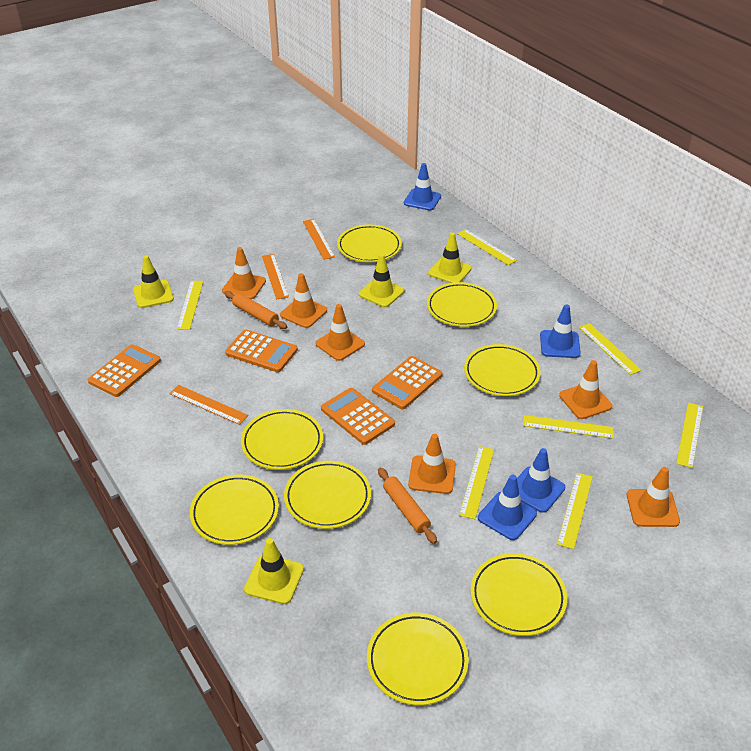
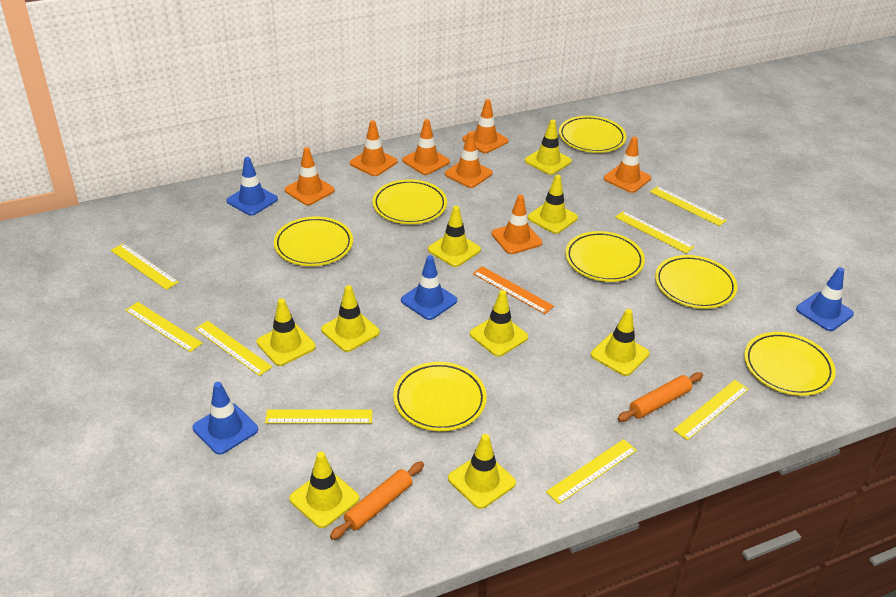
orange calculator: [88,344,161,397] [225,329,298,372] [321,388,395,445] [372,356,442,409] = 4 -> none = 0
orange ruler: [169,385,248,425] [262,254,289,300] [303,219,335,260] = 3 -> [473,266,554,314] = 1
orange traffic cone: [222,247,266,299] [280,273,327,328] [315,304,365,361] [408,434,456,494] [559,360,612,419] [627,467,680,527] = 6 -> [285,147,335,205] [350,120,397,176] [402,119,450,175] [445,132,493,188] [462,99,508,153] [491,195,542,254] [604,137,651,193] = 7
yellow plate: [190,475,279,545] [241,409,323,470] [284,461,371,529] [337,224,402,262] [367,613,469,705] [427,282,497,327] [464,344,541,396] [470,553,567,636] = 8 -> [274,217,353,266] [372,179,447,224] [393,362,487,431] [559,116,626,153] [565,231,645,282] [655,255,737,309] [744,332,836,396] = 7
yellow ruler: [177,281,203,330] [457,229,517,265] [459,446,494,519] [523,415,614,439] [557,473,593,549] [579,323,641,375] [676,403,703,468] = 7 -> [111,244,179,290] [125,302,203,352] [195,321,272,376] [265,409,372,424] [546,439,637,504] [615,211,694,254] [650,186,727,226] [673,380,749,440] = 8
yellow traffic cone: [133,255,174,308] [244,538,304,604] [359,254,404,307] [428,232,472,283] = 4 -> [257,298,316,366] [289,451,359,528] [321,285,380,352] [428,206,481,267] [448,434,516,509] [470,290,528,357] [525,119,572,175] [528,175,578,234] [591,309,650,376] = 9

